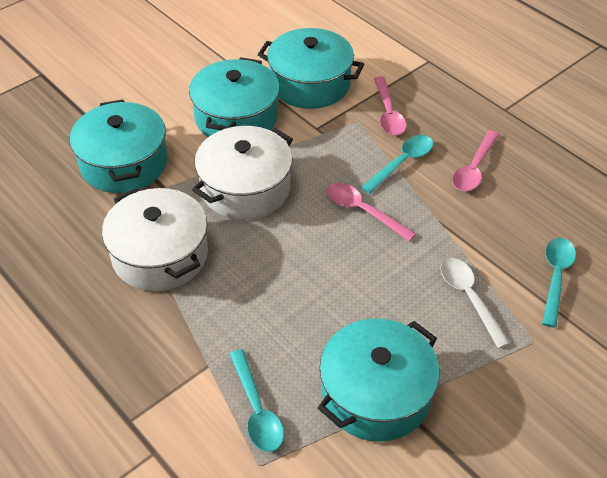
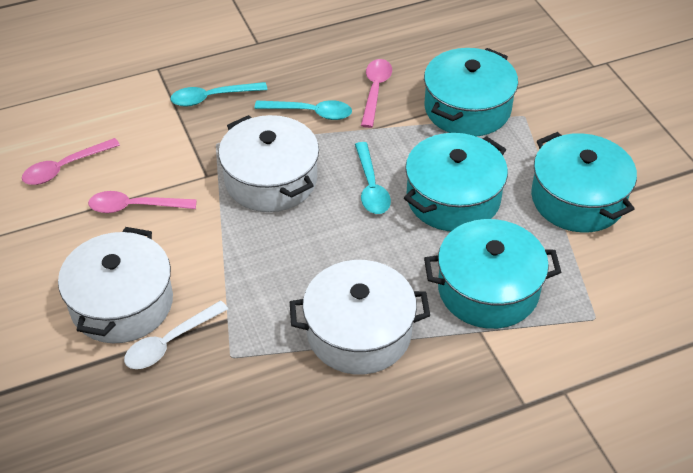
white pot: [102,188,208,291] [192,126,293,220] = 2 -> [58,227,173,343] [218,115,319,212] [290,260,430,375] = 3

